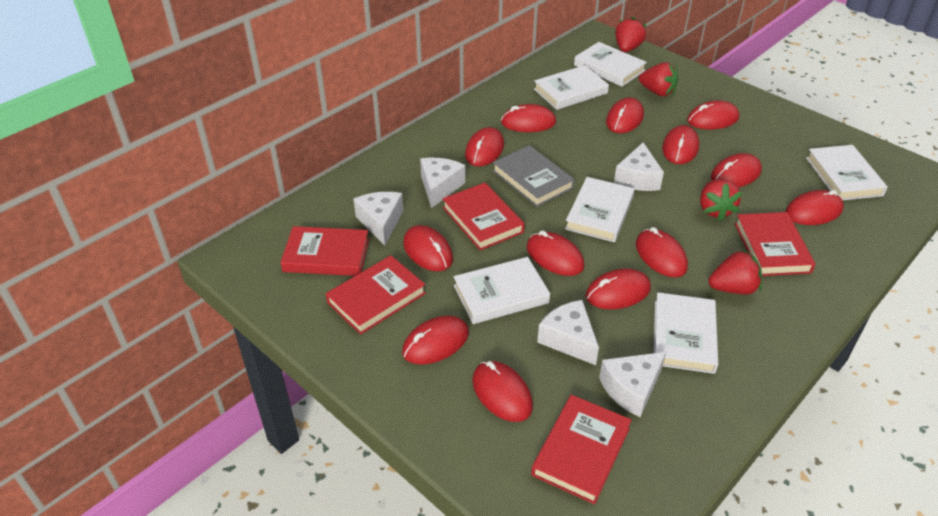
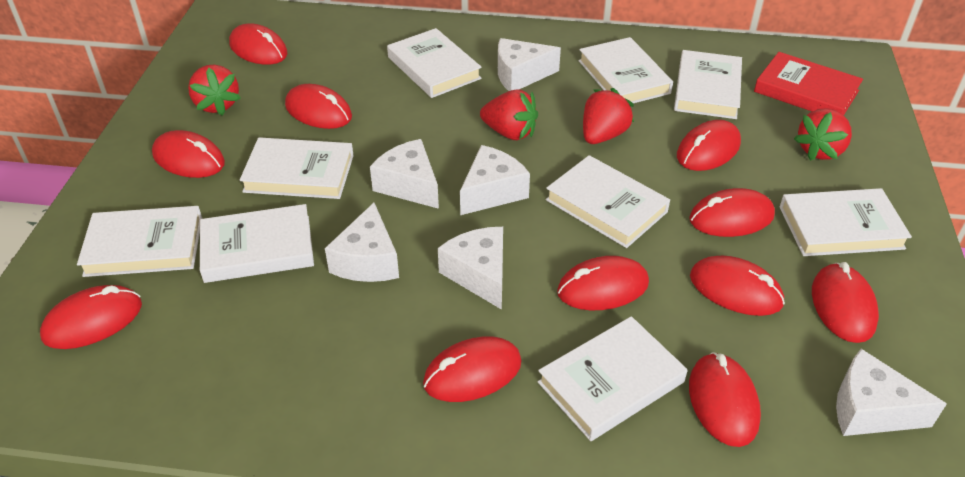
grey book: [493,145,575,207] = 1 -> none = 0
red book: [280,226,369,276] [326,255,426,335] [442,183,525,250] [531,395,632,504] [735,212,816,276] = 5 -> [754,52,863,115] = 1
red mouse: [402,316,469,365] [403,225,453,271] [465,127,504,166] [472,361,533,422] [501,104,556,132] [527,230,584,276] [586,269,651,309] [606,98,644,133] [636,227,688,277] [662,125,699,164] [687,100,739,129] [711,153,762,187] [786,190,844,225] = 13 -> [40,285,142,349] [152,130,225,178] [229,24,288,65] [285,84,352,129] [423,336,522,402] [557,256,649,310] [677,120,741,171] [689,188,775,237] [689,352,761,447] [690,256,785,316] [812,262,879,343] = 11
white book: [453,257,550,324] [534,65,609,110] [565,177,635,242] [574,42,647,87] [653,292,718,374] [806,145,888,200] = 6 -> [77,206,202,277] [200,204,314,283] [240,137,354,199] [387,28,482,98] [538,316,688,441] [546,155,670,248] [578,37,673,103] [674,50,742,119] [780,188,912,256] = 9
white cheese: [354,192,403,245] [420,158,465,208] [537,300,599,365] [599,352,666,417] [614,142,664,191] = 5 -> [325,203,399,282] [370,139,439,209] [438,227,503,310] [460,145,530,215] [498,38,561,91] [836,349,947,436] = 6

